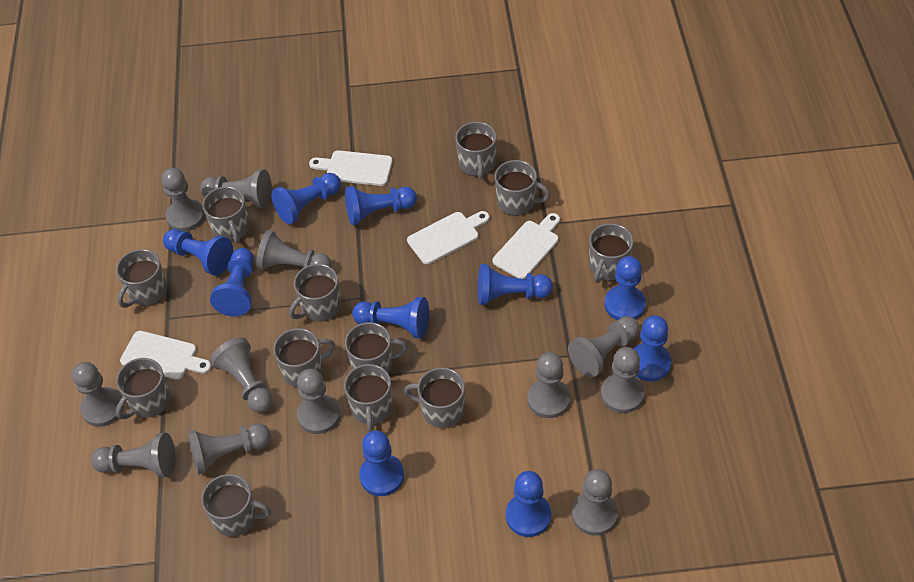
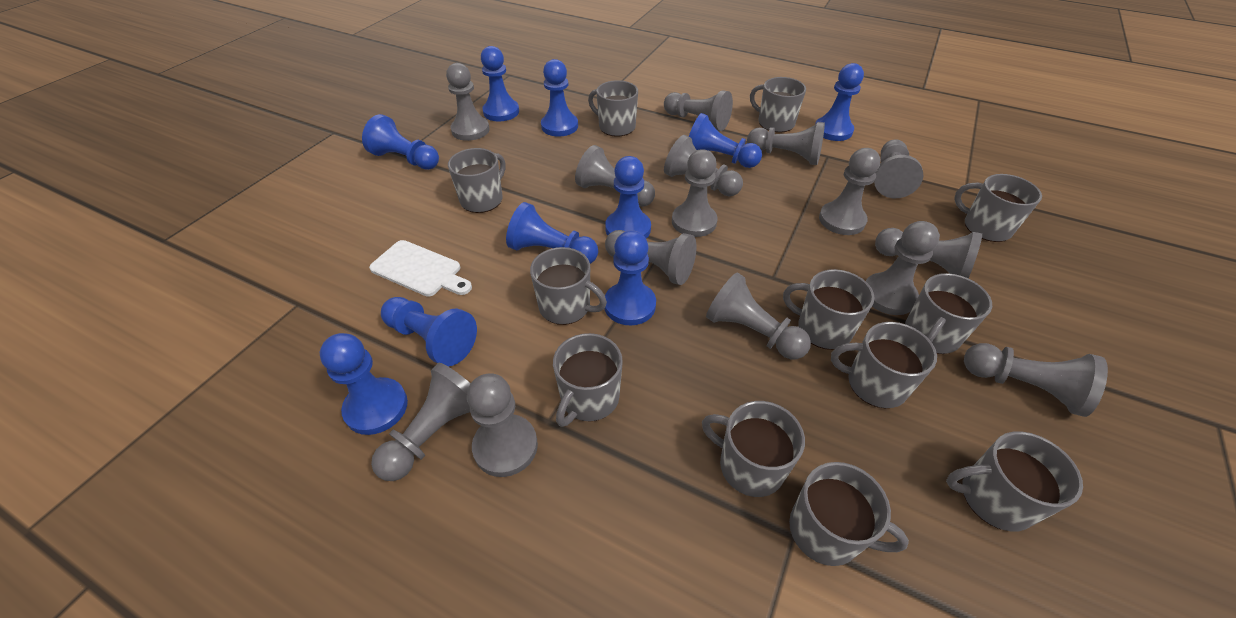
grey pawn: [72,362,124,427] [91,433,175,478] [161,168,205,232] [188,423,271,475] [200,169,272,208] [210,337,273,413] [256,230,332,270] [297,369,340,434] [527,352,570,418] [568,316,640,378] [572,469,618,535] [601,347,644,413] = 12 -> [371,363,470,481] [446,63,489,141] [467,373,538,477] [575,145,655,207] [605,230,696,285] [664,90,733,131] [664,135,743,196] [672,149,718,237] [706,273,811,359] [747,122,825,165] [819,148,880,235] [866,221,940,315] [874,139,924,198] [875,228,982,278] [964,343,1108,417] = 15
white cutting board: [120,331,212,380] [309,150,393,186] [407,211,489,264] [493,213,560,279] = 4 -> [369,240,472,297] = 1

